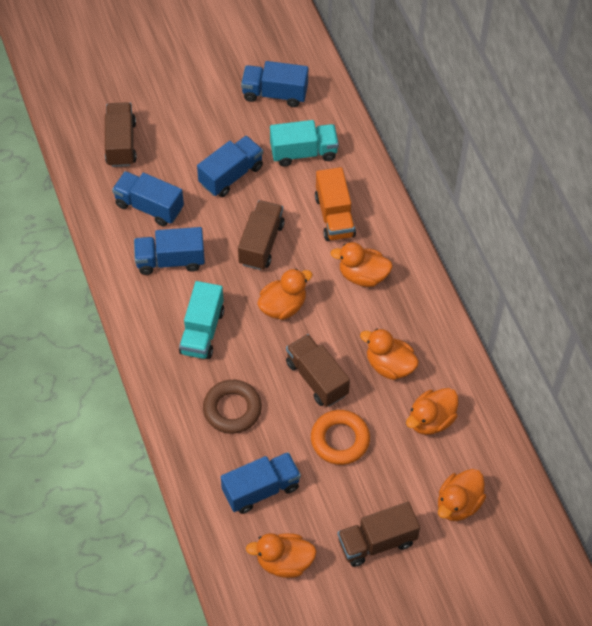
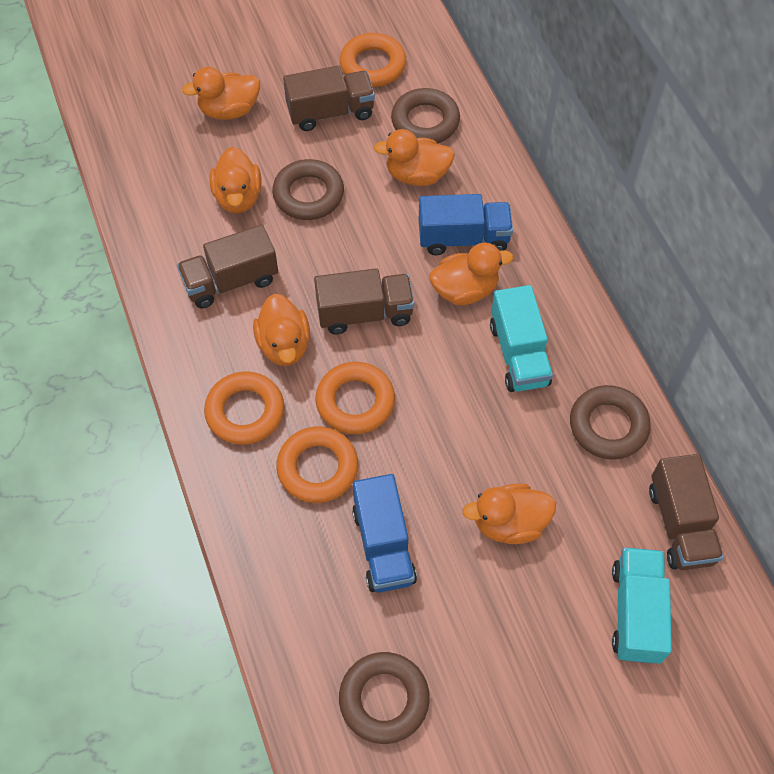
blue truck: [112,171,184,226] [134,227,205,275] [197,136,263,197] [221,452,301,514] [241,61,308,107] = 5 -> [352,474,417,593] [419,194,513,255] = 2
brown ring: [203,380,262,434] = 1 -> [272,159,344,220] [339,652,430,744] [391,88,460,144] [570,385,651,460] = 4
orange ring: [311,410,370,465] = 1 -> [204,371,284,445] [276,426,358,503] [316,362,395,434] [340,33,406,87] = 4
orange truck: [315,167,356,241] = 1 -> none = 0

